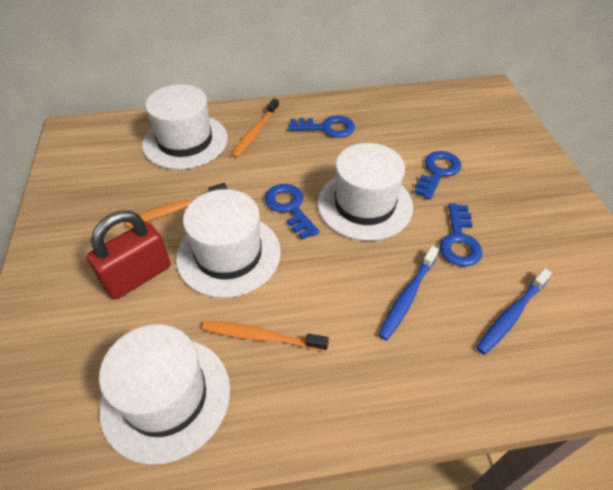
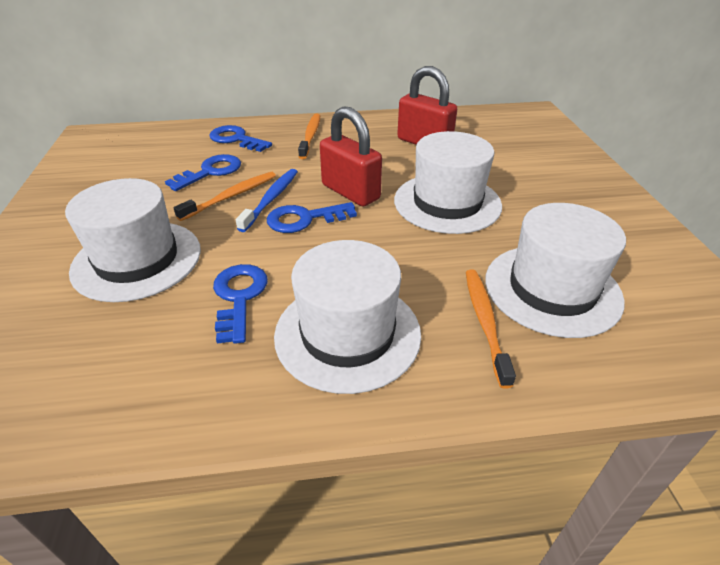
blue toothbrush: [378,246,439,341] [477,268,552,355] = 2 -> [236,169,298,232] = 1
red padlock: [87,211,171,299] = 1 -> [320,106,382,206] [397,66,457,145] = 2

